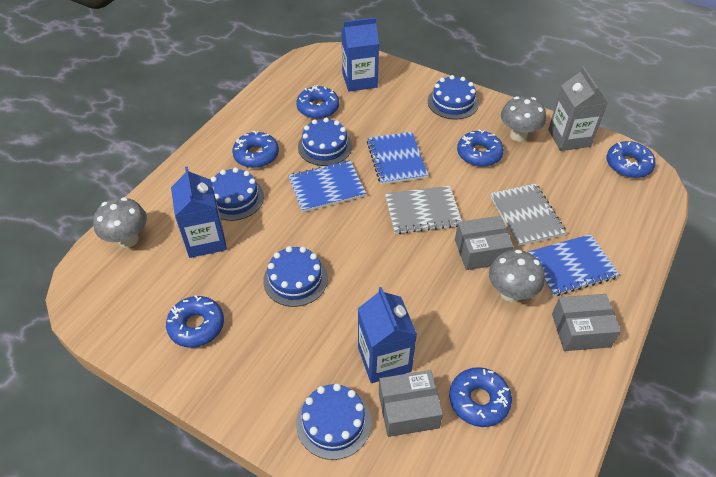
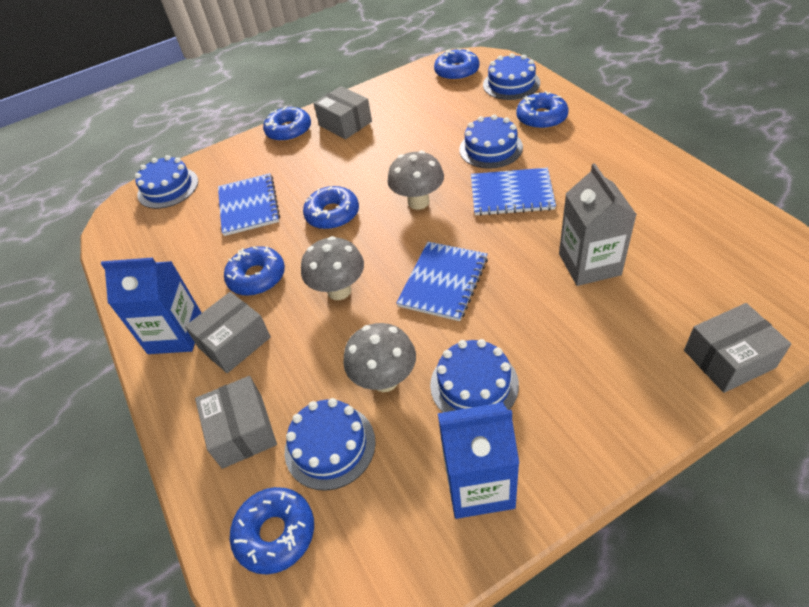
blue carton: [171,167,227,258] [341,17,379,92] [358,287,417,383] = 3 -> [100,257,202,354] [438,402,520,519] = 2
grey box: [379,370,443,437] [455,216,514,270] [552,294,621,351] = 3 -> [185,292,271,373] [195,376,277,469] [314,86,372,139] [684,303,791,393] = 4
grey notebook: [385,186,462,234] [490,183,567,246] = 2 -> none = 0

